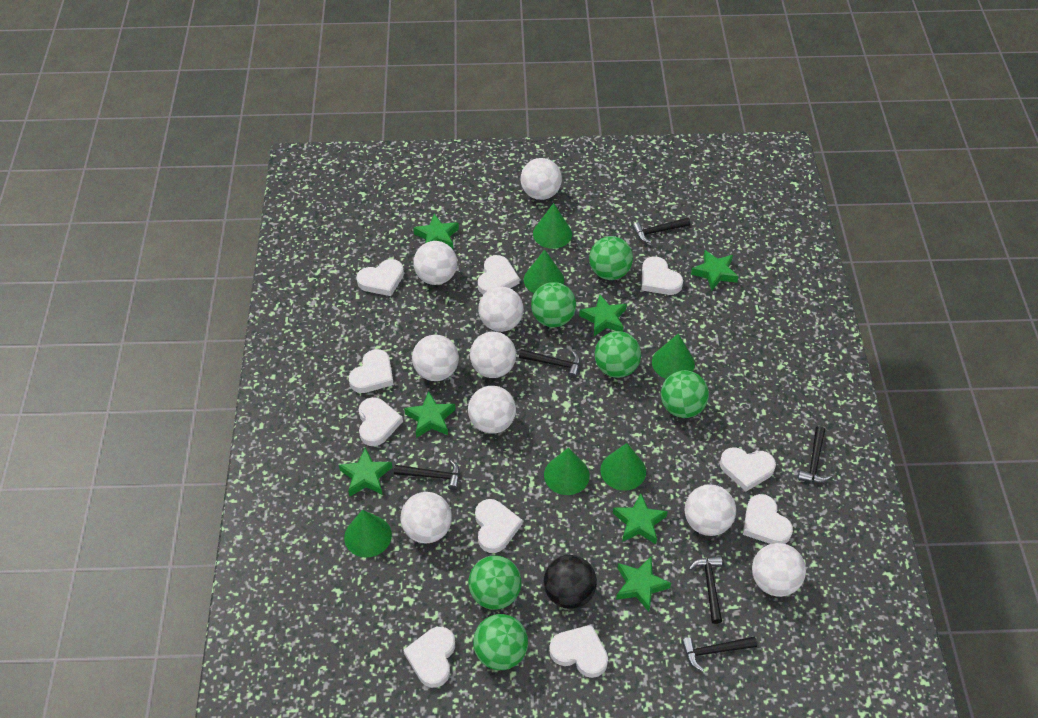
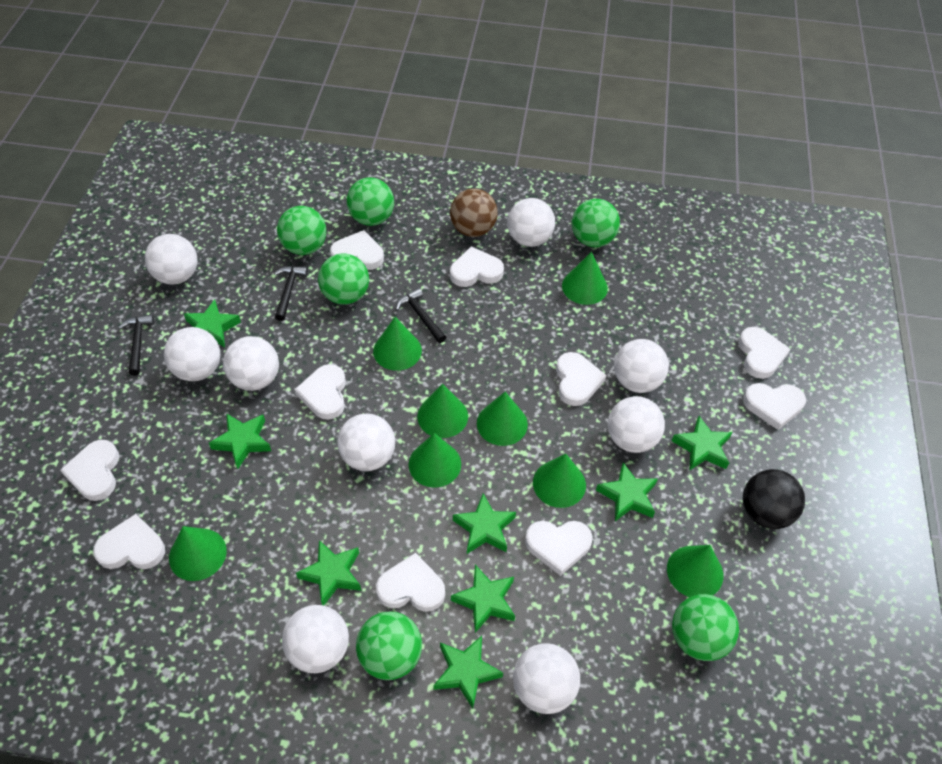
black hammer: [394,460,460,490] [519,349,580,378] [632,217,690,243] [682,636,757,671] [689,556,722,624] [798,426,832,483] = 6 -> [118,315,154,376] [274,266,308,321] [396,288,446,343] = 3
brown ball: none = 0 -> [450,189,498,237] = 1
green cone: [344,510,392,558] [524,250,564,293] [533,203,572,249] [544,448,590,495] [600,443,646,491] [652,334,695,379] = 6 -> [169,526,227,581] [373,317,422,371] [409,433,461,488] [417,384,468,438] [477,392,528,446] [533,454,586,508] [562,252,608,305] [667,545,723,597] = 8
green star: [339,448,393,497] [404,391,456,438] [413,214,459,249] [579,294,627,336] [613,493,668,544] [616,557,671,612] [691,250,739,291] = 7 -> [184,299,241,347] [209,413,271,469] [296,540,361,605] [433,636,503,709] [451,565,515,633] [453,493,516,554] [596,462,658,521] [672,416,733,471] = 8

